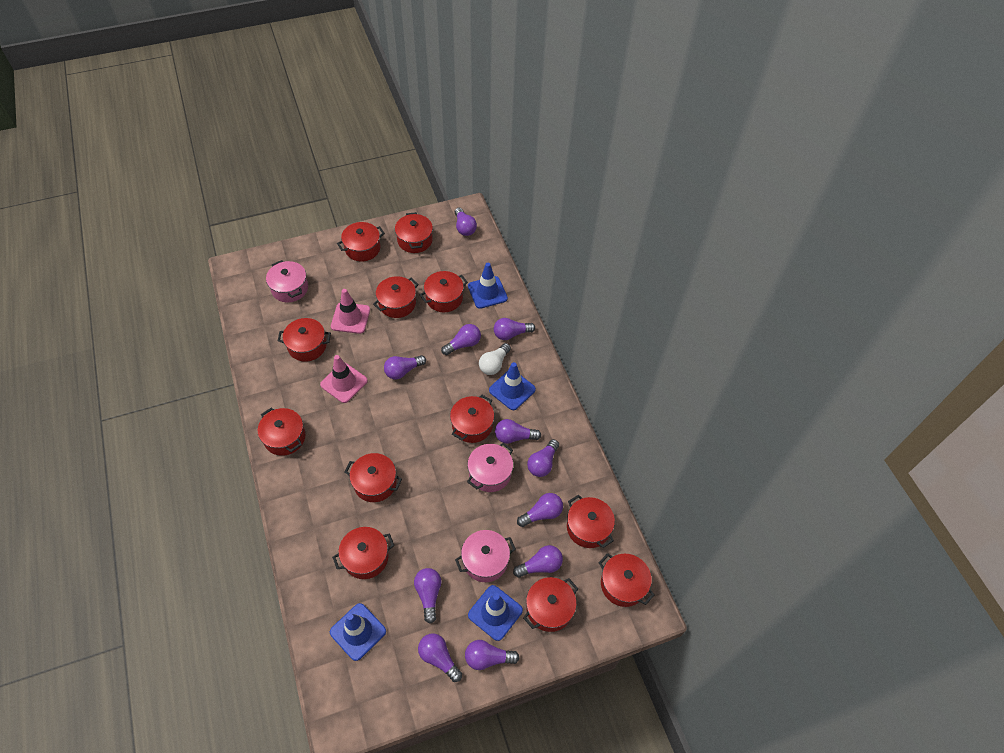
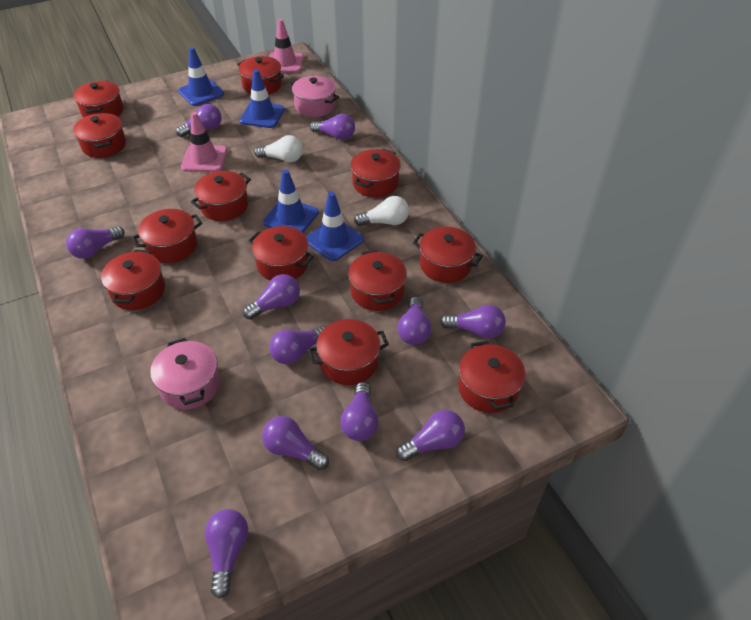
pink pot: [266,260,308,302] [455,530,516,582] [467,443,513,492] = 3 -> [150,338,220,409] [289,76,339,117] = 2
white light bulb: [479,343,511,375] = 1 -> [254,135,303,162] [354,196,409,226] = 2

